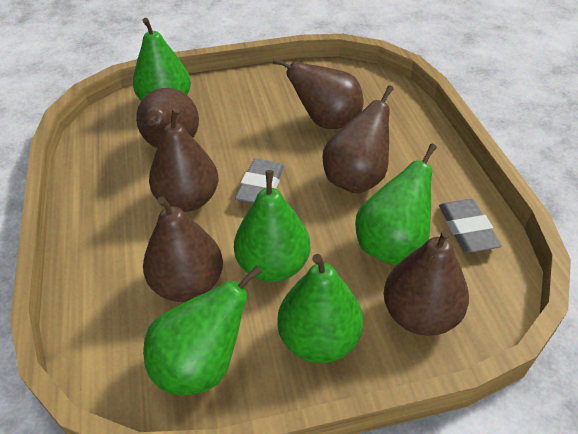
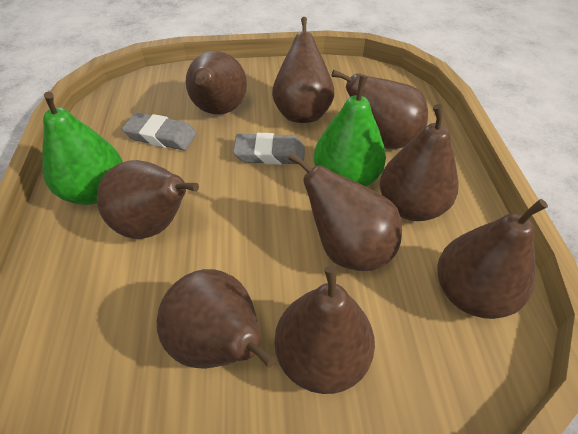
brown pear: [136,88,199,148] [143,196,223,302] [149,108,219,212] [273,58,363,129] [322,85,394,194] [384,229,469,336] = 6 -> [97,160,199,239] [157,269,276,369] [186,51,247,115] [272,17,334,123] [275,266,375,394] [288,152,402,271] [332,70,428,149] [380,104,458,221] [437,199,548,319] = 9
green pear: [133,18,191,101] [143,266,262,396] [234,170,311,282] [277,254,363,363] [355,144,437,265] = 5 -> [42,92,122,205] [314,75,386,187] = 2

